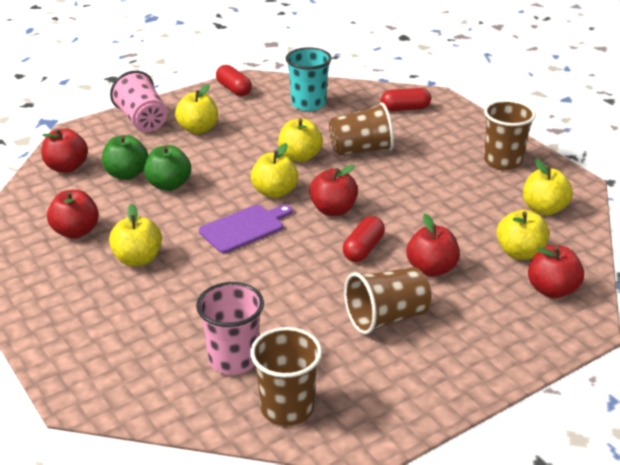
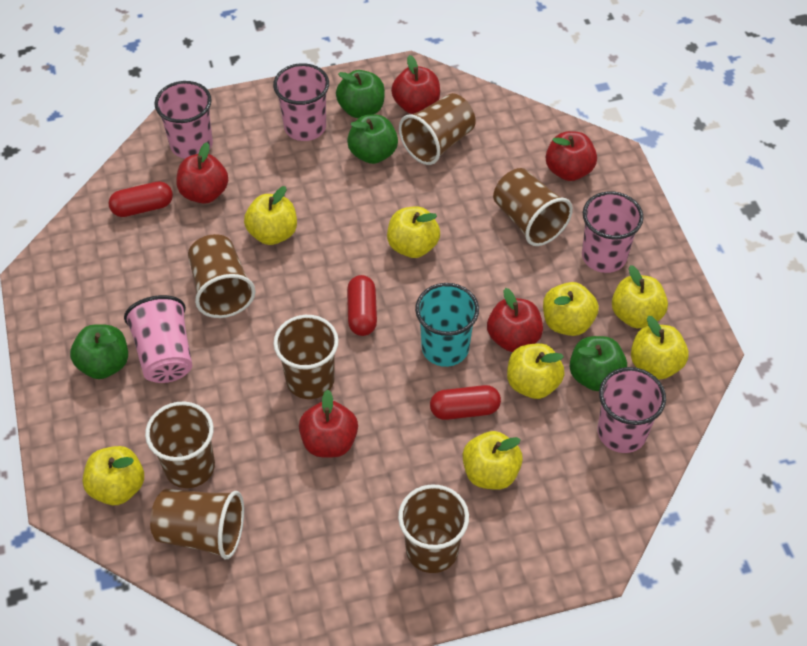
brown cup: [250,327,322,426] [329,102,394,156] [344,267,431,334] [484,100,536,170] = 4 -> [145,402,215,488] [150,489,244,559] [188,234,255,318] [273,315,339,399] [398,484,469,573] [399,93,476,165] [493,168,573,246] = 7
green apple: [102,135,148,180] [144,145,191,191] = 2 -> [70,324,128,379] [336,70,385,118] [347,115,398,164] [569,336,627,391] = 4
pink cup: [110,71,168,132] [196,282,264,375] = 2 -> [124,295,192,383] [154,81,213,159] [273,63,329,141] [582,191,644,273] [598,367,666,453] = 5
purple cutting board: [199,205,293,253] = 1 -> none = 0
yellow apple: [109,204,162,266] [175,84,218,134] [251,143,298,198] [278,119,323,162] [496,209,549,260] [523,159,573,215] = 6 -> [83,446,144,505] [244,186,297,245] [387,206,440,258] [463,431,523,490] [507,343,565,399] [543,282,599,336] [612,265,668,328] [631,316,689,380] = 8

